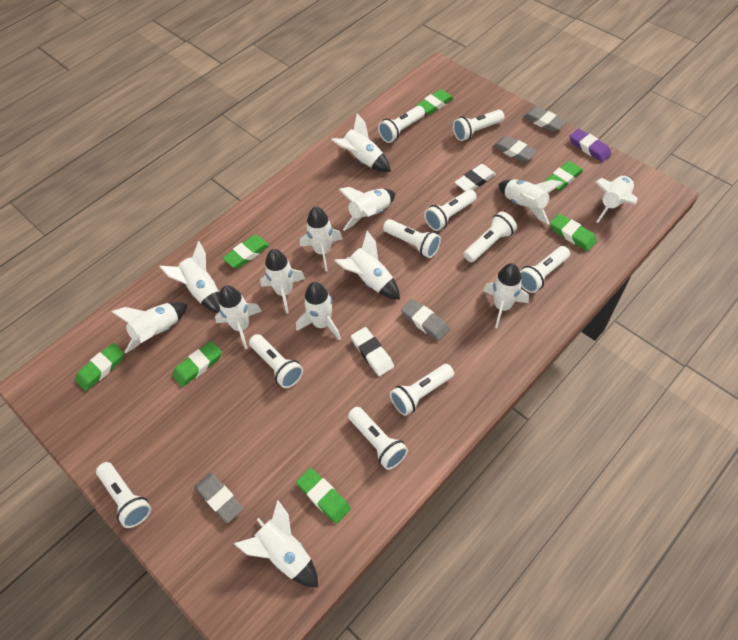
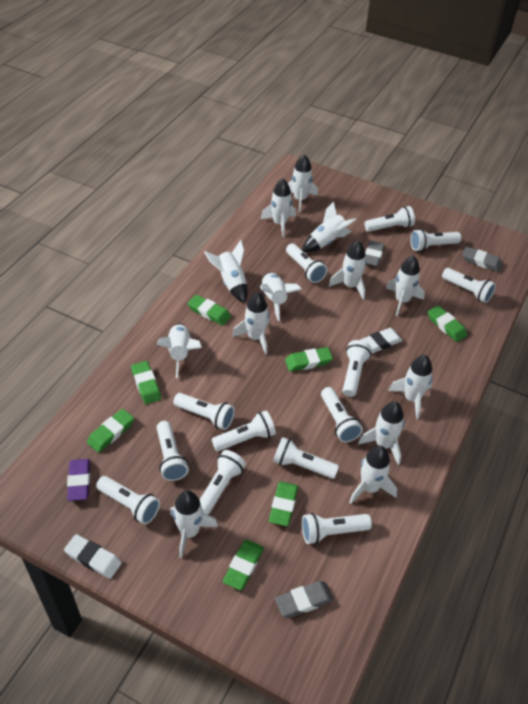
grey eraser: [195,473,244,523] [401,299,450,341] [493,135,537,162] [523,106,567,132] = 4 -> [275,581,334,618] [365,241,385,267] [462,247,503,272] = 3
white flashlight: [96,462,151,528] [249,334,303,388] [348,407,408,470] [378,106,425,143] [383,219,441,258] [390,364,454,416] [424,189,477,231] [453,110,504,141] [464,211,517,262] [520,246,570,293] = 10 -> [96,476,160,525] [157,421,189,481] [173,393,235,430] [200,450,246,515] [212,411,276,452] [273,437,339,479] [286,243,327,283] [302,513,372,544] [321,387,363,443] [342,340,372,397] [364,206,415,232] [410,229,461,252] [442,268,496,303] = 13

